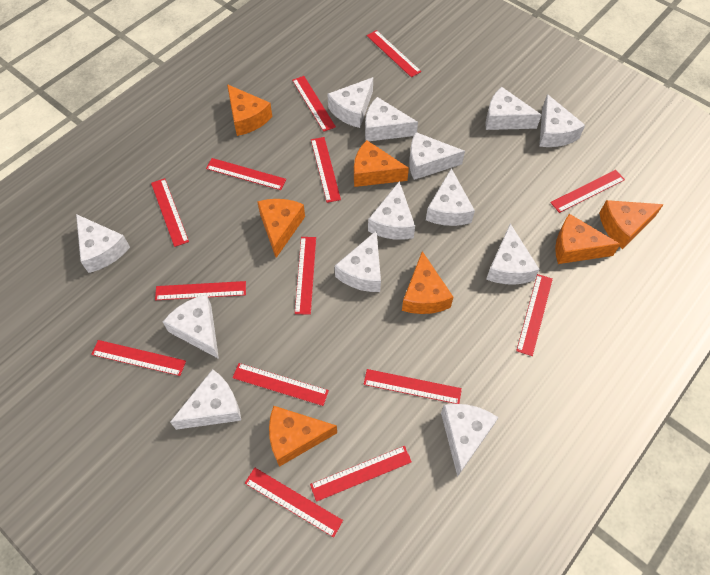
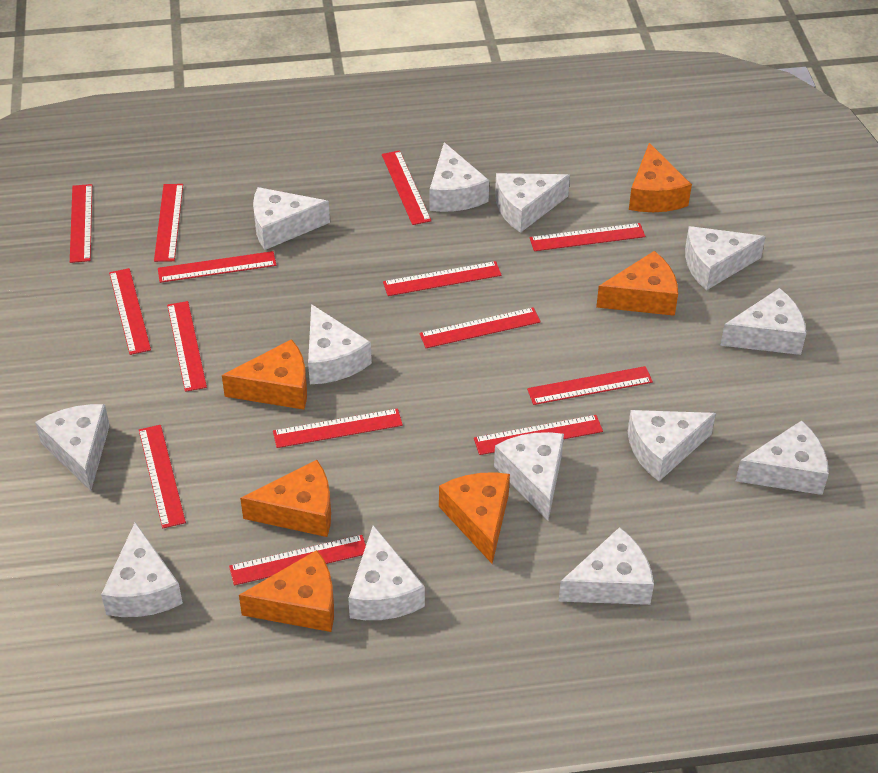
orange cheese: [227,84,272,136] [257,199,305,258] [269,406,337,467] [354,140,409,187] [402,251,453,314] [555,214,620,264] [599,200,664,249] = 7 -> [222,339,307,410] [239,550,334,632] [240,460,331,537] [439,472,510,564] [596,251,678,316] [629,143,692,212] = 6

